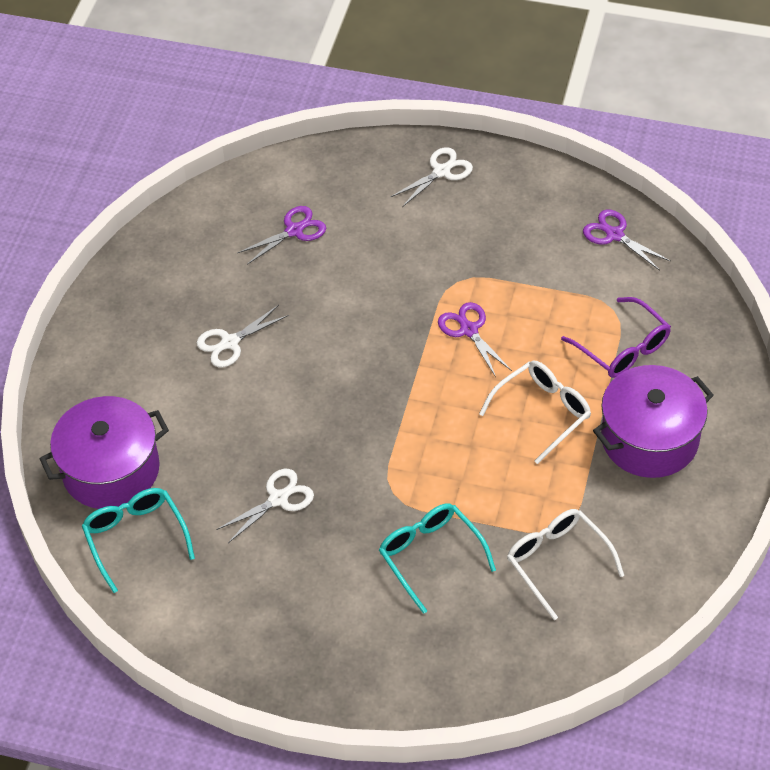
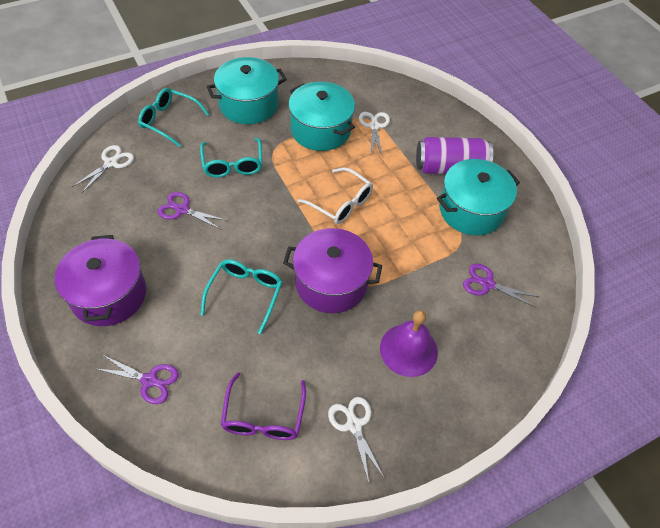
purple bell: none = 0 -> [380,310,438,377] = 1
purple can: none = 0 -> [416,137,493,174] = 1
turquoise glasses: [82,488,195,593] [379,503,496,614] = 2 -> [138,88,209,147] [200,138,262,178] [201,259,282,334] = 3
turquoise pot: none = 0 -> [206,57,287,124] [288,82,355,151] [437,159,520,236] = 3
white glasses: [479,361,591,464] [507,509,624,620] = 2 -> [298,167,373,224] = 1

